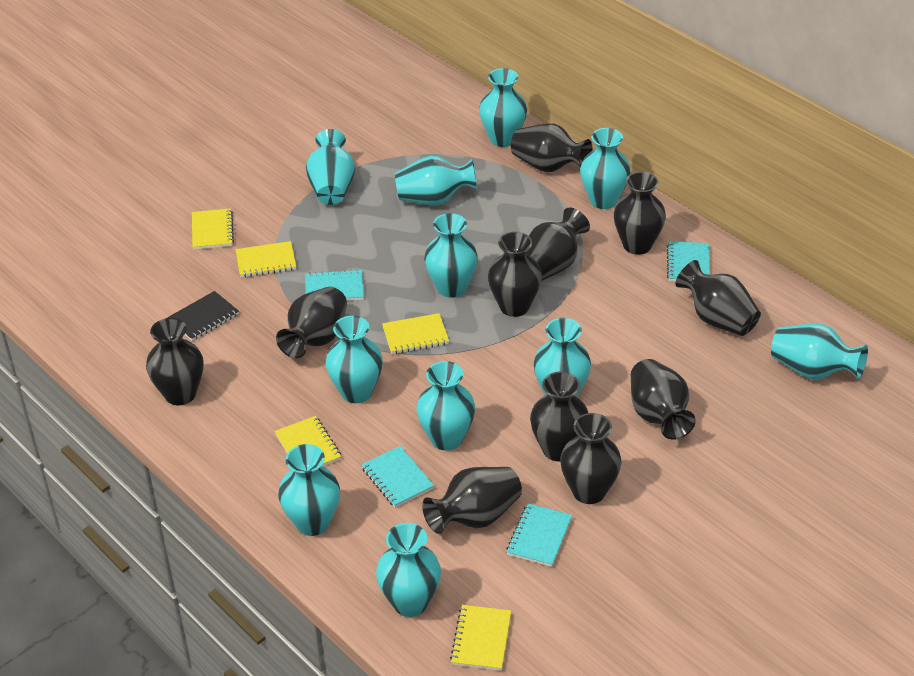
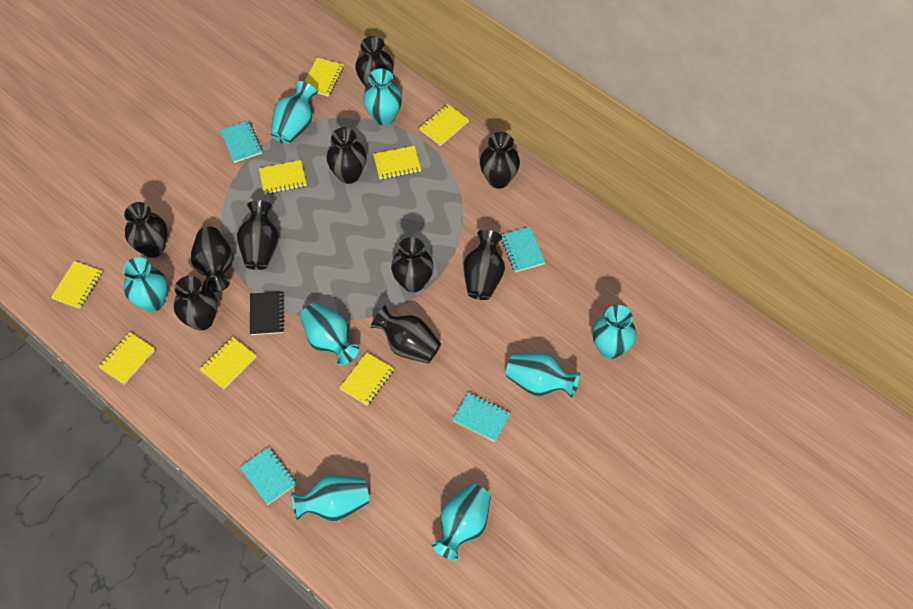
black vase: [146,318,204,405] [276,287,347,358] [422,467,522,534] [488,232,542,317] [511,123,592,172] [526,208,590,281] [530,372,588,461] [560,413,622,504] [614,172,666,255] [631,359,696,440] [675,260,761,336] = 11 -> [124,202,167,258] [174,276,218,330] [191,227,233,292] [237,201,279,270] [326,127,367,184] [355,36,394,88] [371,306,441,363] [391,237,434,292] [463,230,505,300] [480,132,520,189] = 10
turquoise vase: [278,444,340,536] [306,129,355,205] [326,316,383,403] [376,523,441,617] [395,156,477,205] [416,361,475,451] [424,213,478,298] [479,68,527,147] [534,318,591,397] [580,128,631,209] [771,324,868,379] = 11 -> [123,257,168,312] [271,81,318,144] [291,475,369,522] [300,303,360,365] [363,68,402,126] [432,484,491,561] [506,353,580,398] [592,305,636,359] = 8
yellow notebook: [192,208,234,250] [236,241,296,278] [275,416,341,467] [382,313,449,354] [450,605,511,671] = 5 -> [51,261,103,309] [98,332,155,385] [200,337,256,389] [259,160,307,194] [304,57,344,97] [340,352,394,406] [373,146,421,180] [419,104,469,146] = 8

